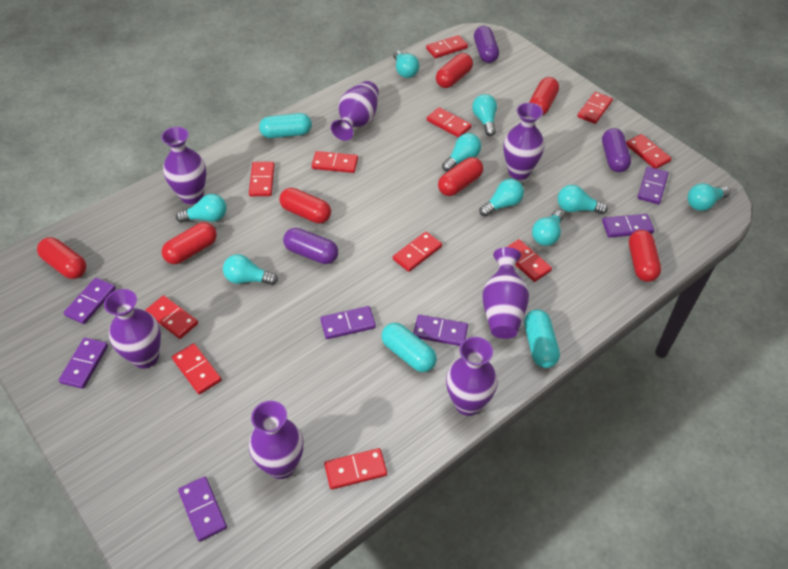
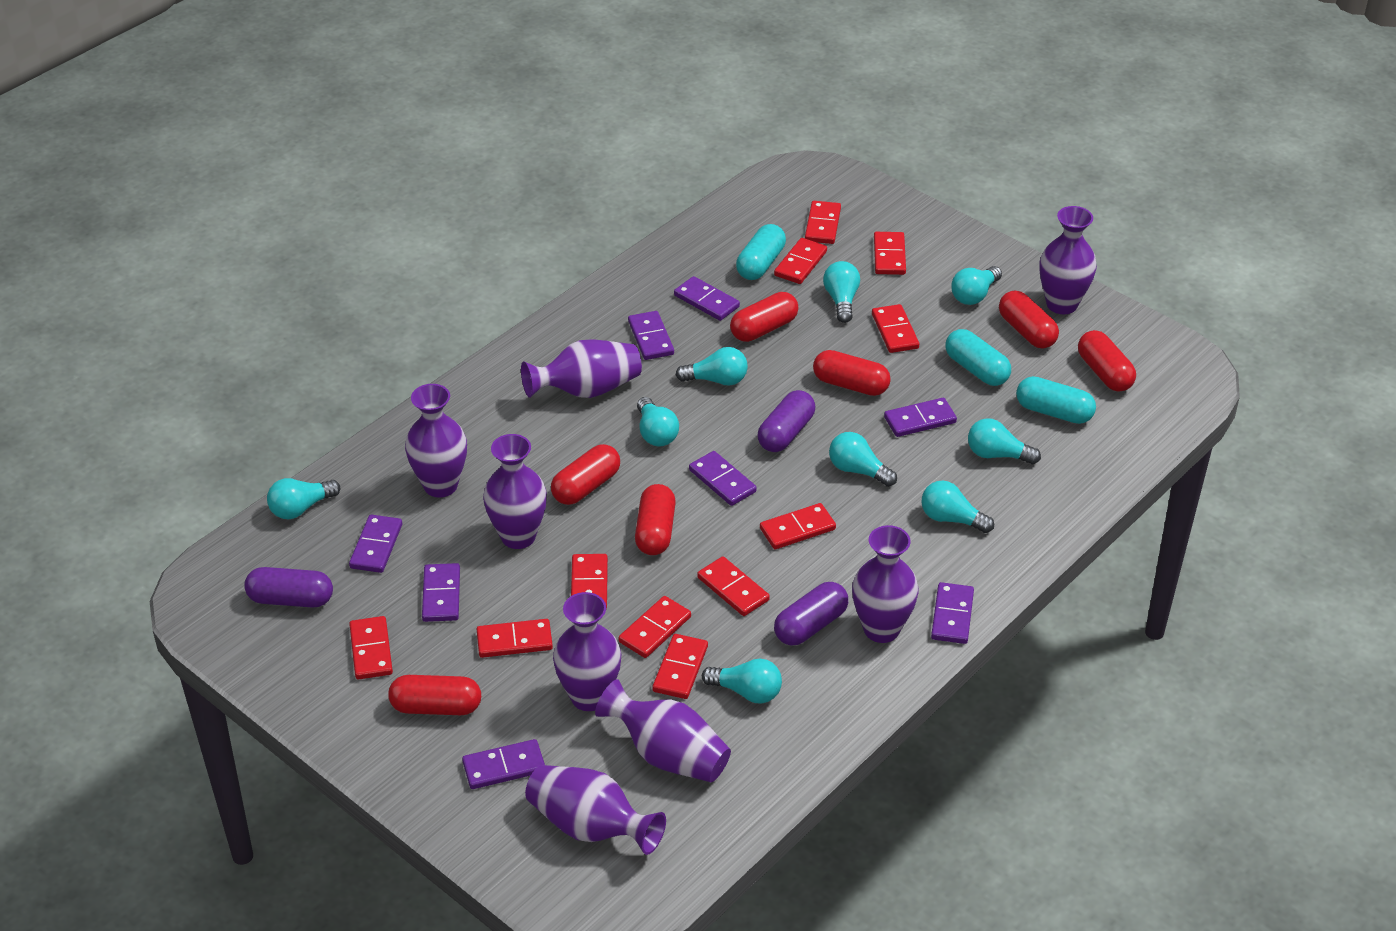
purple domino: [59,337,108,389] [63,277,116,324] [178,476,227,542] [320,306,376,339] [413,315,468,346] [602,214,654,238] [637,167,669,204] = 7 -> [349,515,402,573] [422,563,460,622] [462,739,545,789] [628,311,674,360] [674,276,740,321] [689,451,757,506] [884,398,957,437] [931,582,974,644] = 8
purple vase: [104,289,161,368] [161,127,206,204] [249,401,303,479] [331,81,379,141] [446,337,498,416] [482,247,529,339] [504,103,544,180] = 7 -> [405,384,467,498] [483,434,547,549] [521,339,642,398] [525,765,666,855] [553,592,621,711] [595,679,731,782] [852,525,918,643] [1040,206,1097,314] = 8

